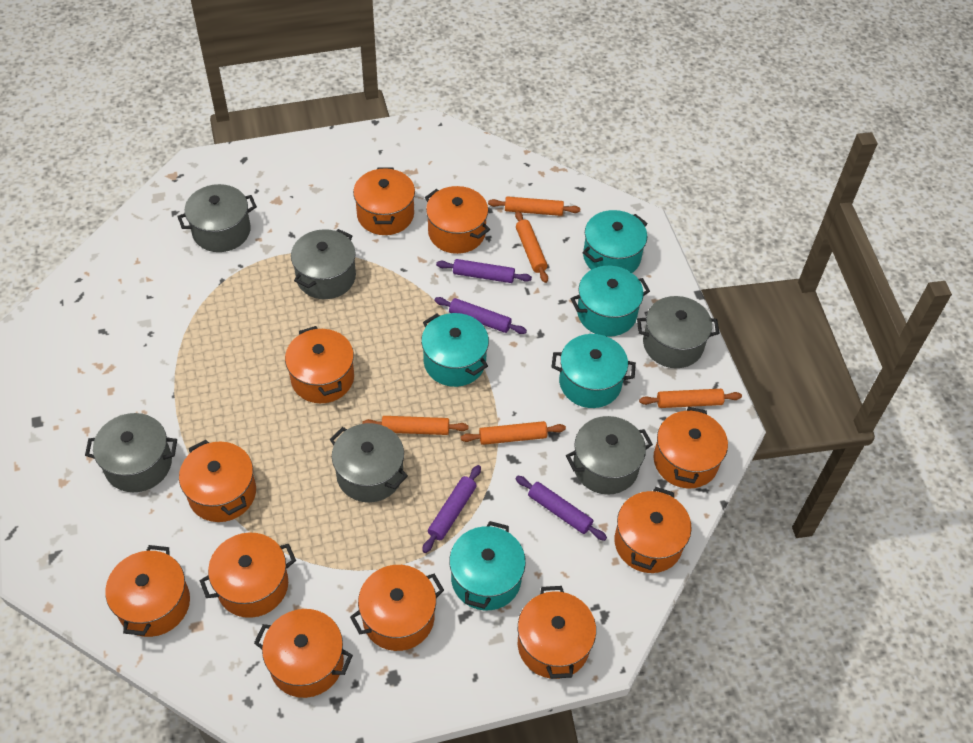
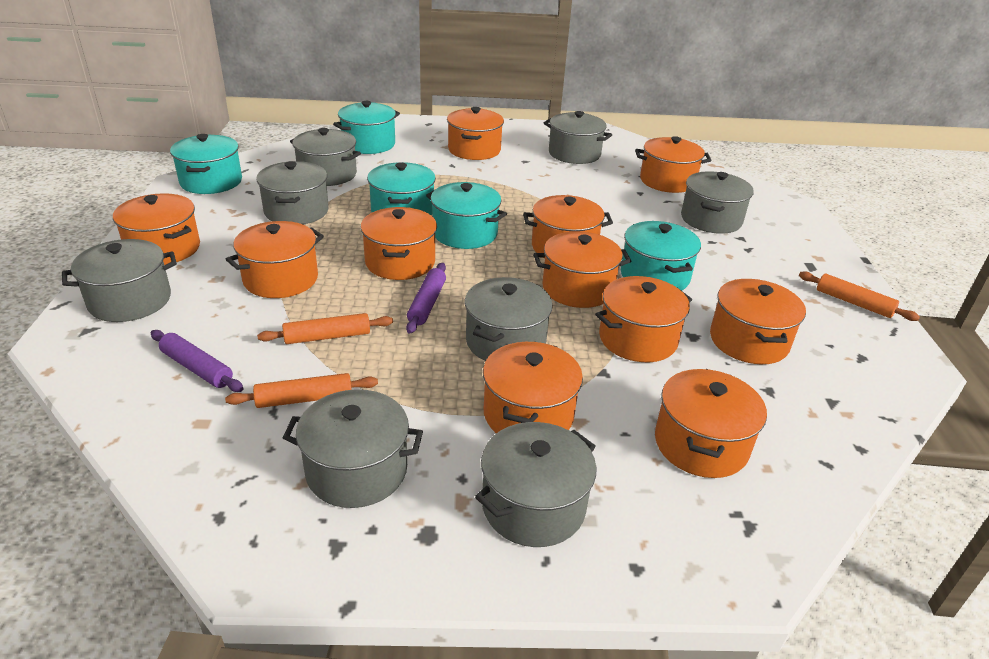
grey pot: [85,413,177,492] [177,184,257,252] [291,229,356,299] [329,423,408,502] [566,416,653,495] [637,296,720,368] = 6 -> [62,239,177,322] [256,161,329,224] [283,389,423,508] [290,128,361,186] [465,277,553,361] [475,422,596,547] [544,111,612,164] [681,171,754,234] = 8
orange rolling pin: [362,416,469,435] [461,421,566,445] [488,196,580,216] [515,211,548,283] [639,389,742,408] = 5 -> [225,373,378,408] [257,313,393,344] [799,271,920,321] = 3
purple rolling pin: [422,465,481,553] [434,297,527,334] [436,259,532,283] [515,476,607,541] = 4 -> [151,330,244,392] [406,263,446,334] = 2

